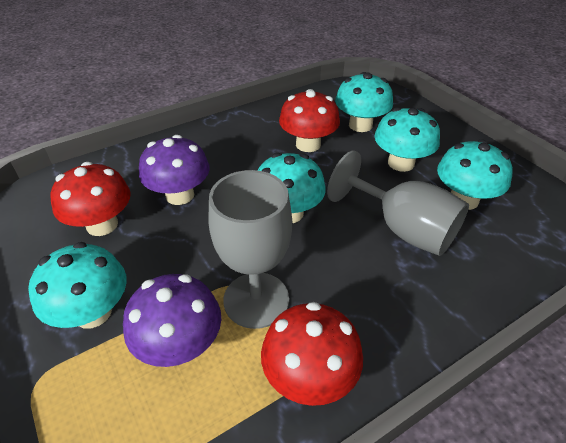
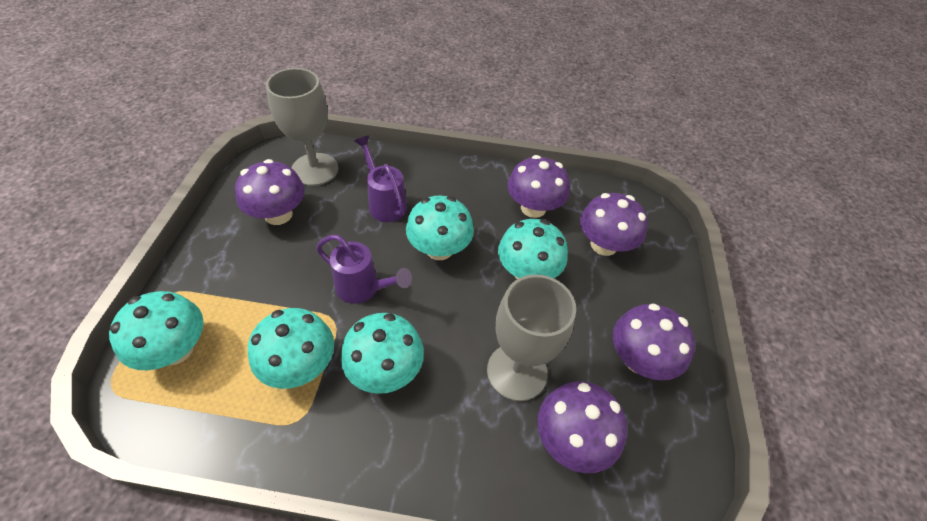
purple mushroom: [123,274,221,367] [139,135,210,205] = 2 -> [235,159,305,225] [507,155,570,218] [537,381,627,473] [580,193,648,256] [613,304,695,380] = 5
purple watering can: none = 0 -> [316,235,412,304] [354,135,407,222] = 2
red mushroom: [50,162,131,236] [261,302,363,406] [279,89,340,152] = 3 -> none = 0

